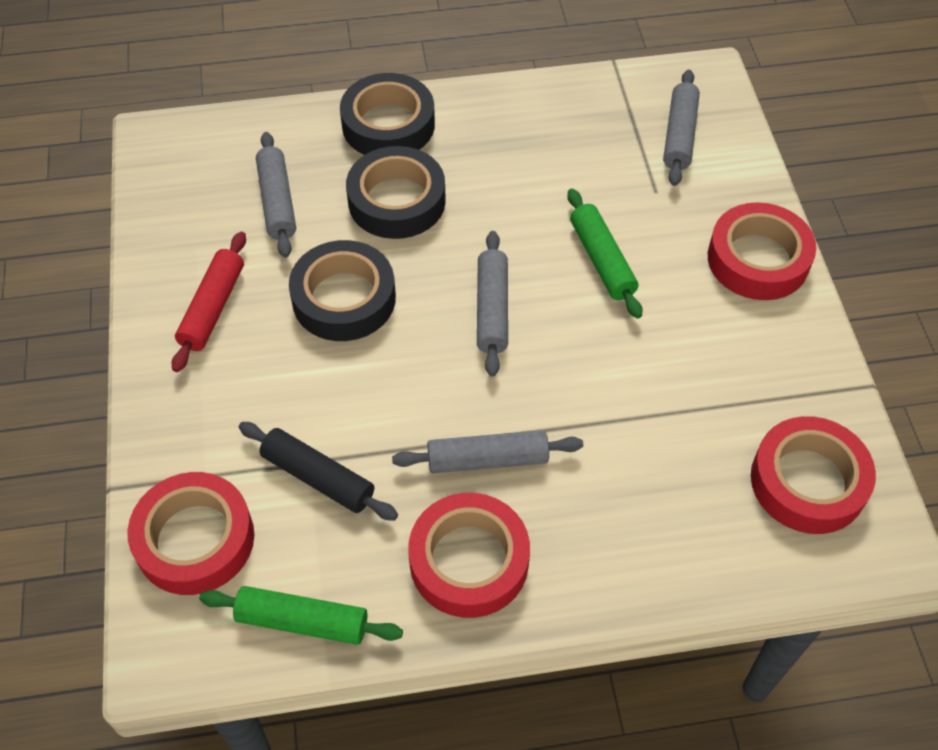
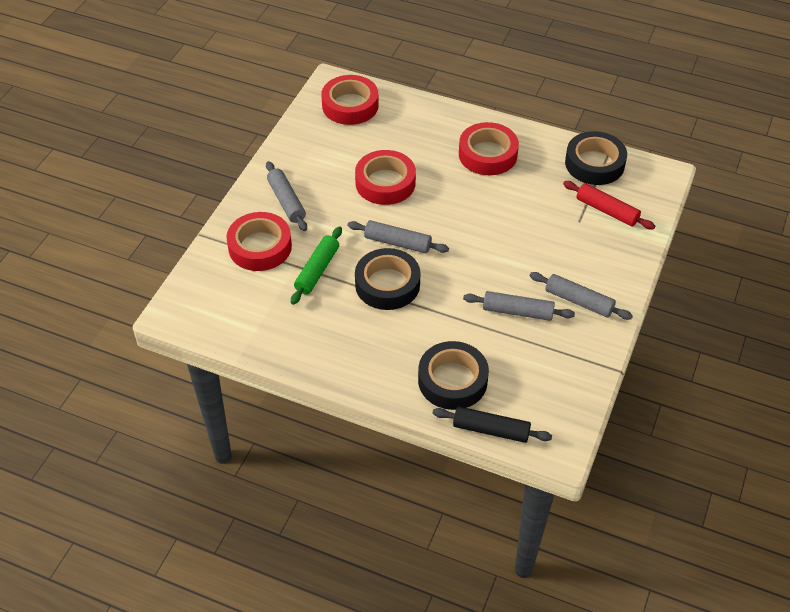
green rolling pin: [199,586,403,645] [567,189,642,319] = 2 -> [291,227,342,305] = 1

